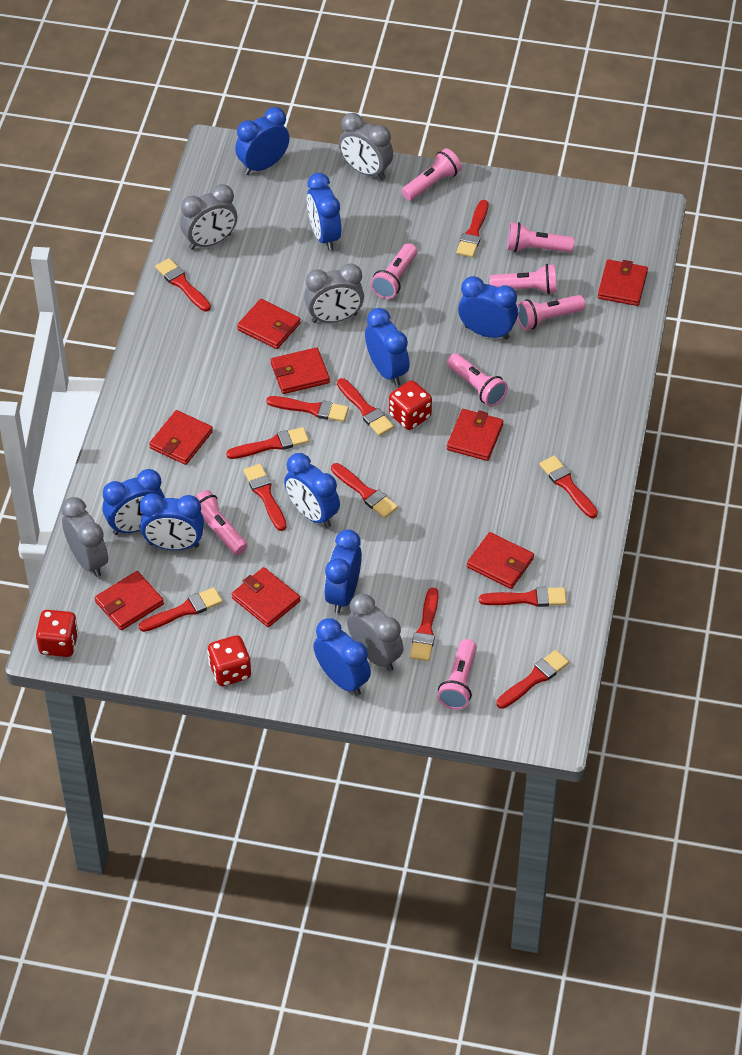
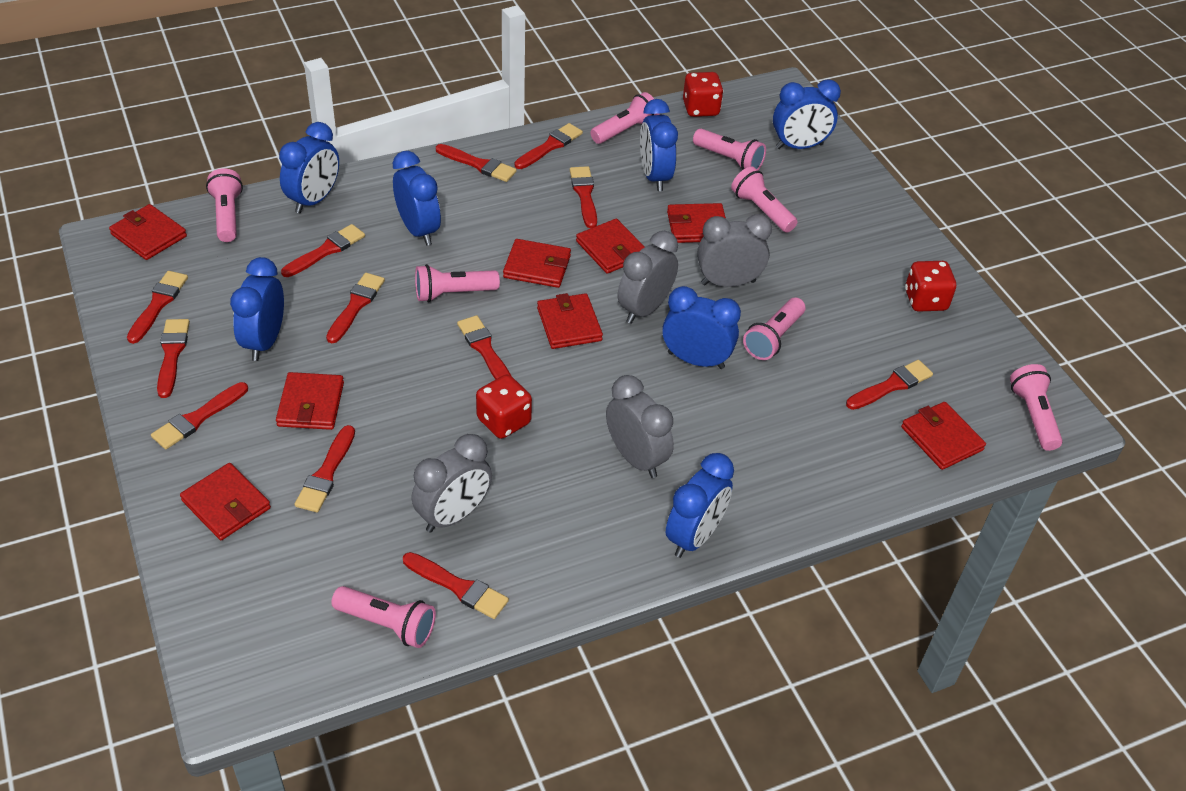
blue clock: [103,469,165,535] [140,493,204,550] [235,107,289,175] [284,453,340,528] [307,173,341,251] [313,618,371,696] [324,530,362,613] [365,308,409,386] [458,276,518,339] = 9 -> [230,257,284,361] [279,122,339,213] [393,151,441,245] [640,99,678,191] [662,286,741,369] [666,453,734,558] [773,79,841,149] = 7
grey clock: [61,497,108,577] [180,184,237,250] [304,263,364,323] [339,113,393,180] [347,594,404,671] = 5 -> [411,434,492,532] [606,375,674,478] [618,231,678,324] [697,214,772,287] = 4

